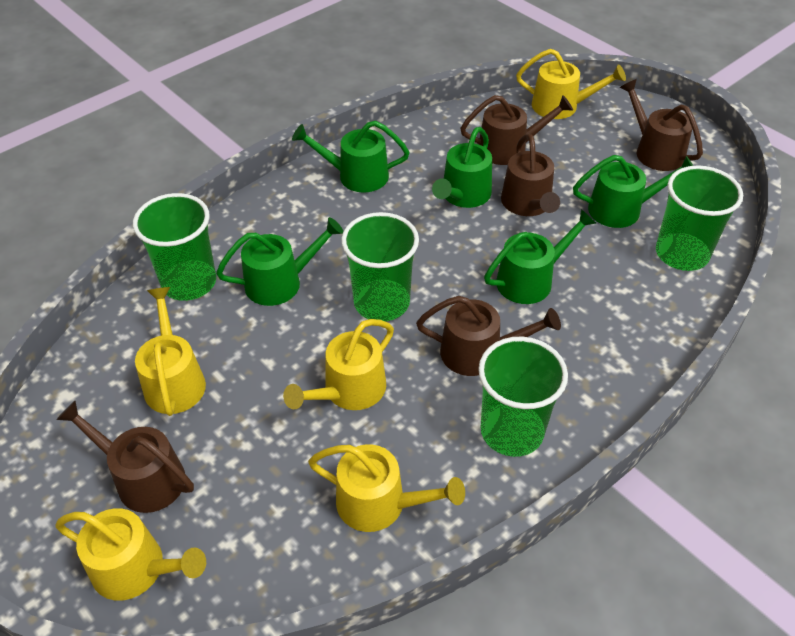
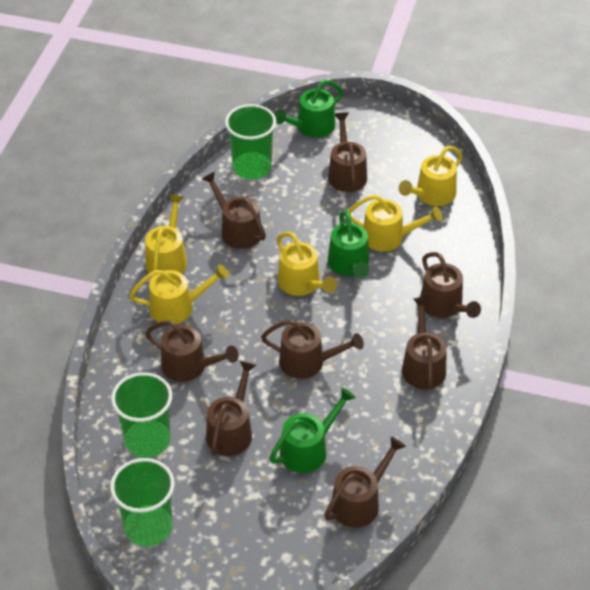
brown watering can: [56,401,194,513] [416,296,561,376] [460,95,573,165] [501,134,560,216] [620,79,703,171] = 5 -> [145,320,239,382] [202,171,266,249] [206,361,256,456] [261,319,364,379] [324,436,406,527] [328,112,367,192] [402,298,447,389] [420,252,481,318] = 8
green cup: [133,193,216,301] [341,212,419,321] [478,337,568,457] [656,165,743,271] = 4 -> [110,458,175,547] [111,372,172,458] [225,104,276,179] = 3
green watering can: [216,217,343,306] [292,121,409,193] [432,127,492,208] [484,209,596,304] [573,155,693,228] = 5 -> [270,387,356,473] [275,80,343,138] [328,211,369,278] = 3

